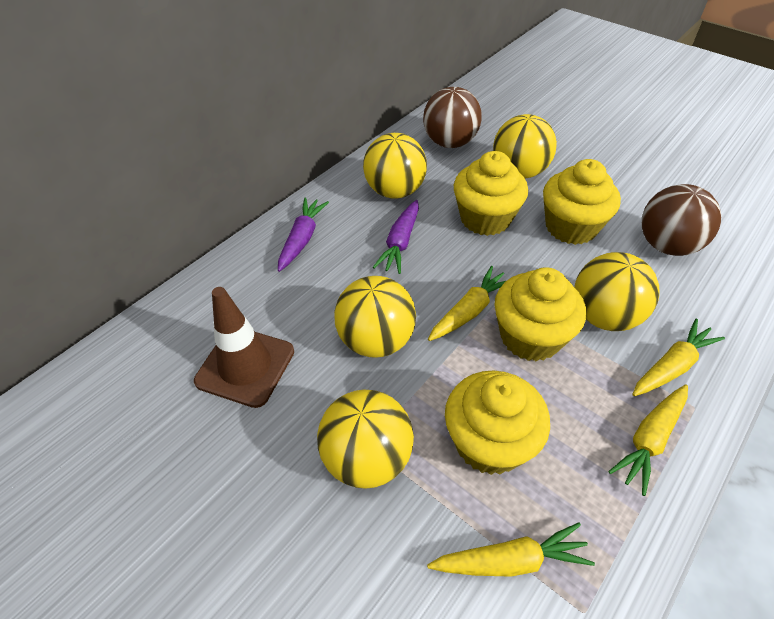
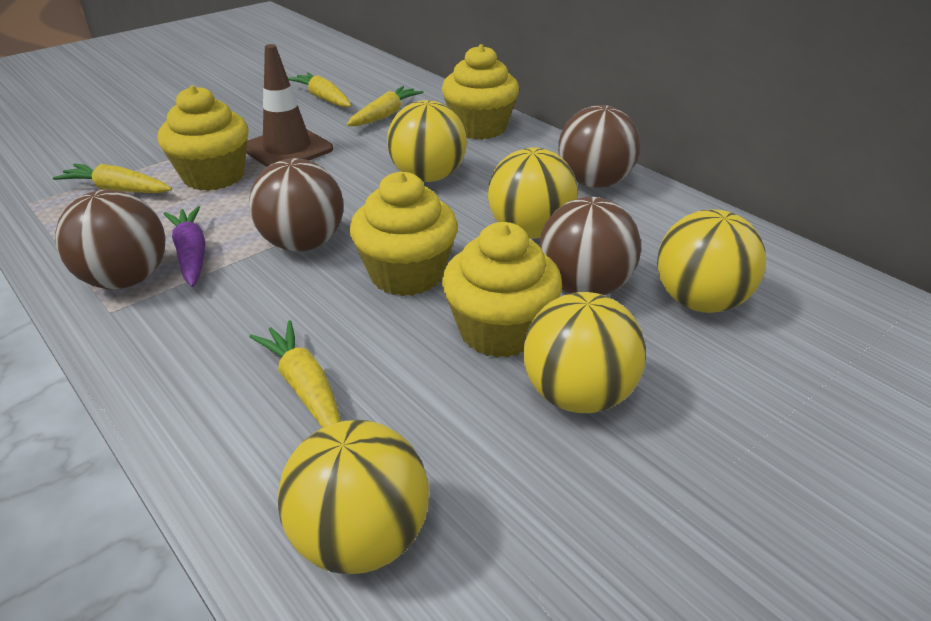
brown ball: [423,87,482,148] [642,184,721,256] = 2 -> [55,190,166,289] [249,158,344,252] [539,197,641,295] [558,105,640,188] = 4
purple carrot: [278,197,329,272] [373,200,419,274] = 2 -> [164,206,206,287] = 1

